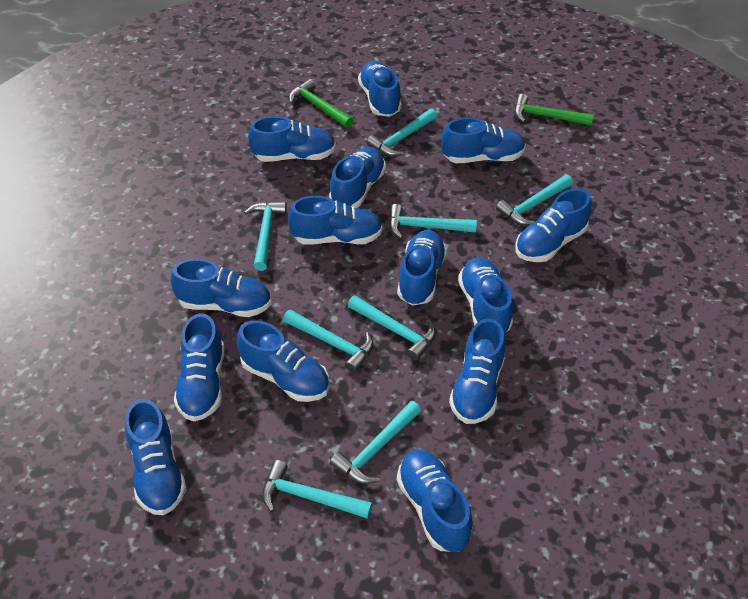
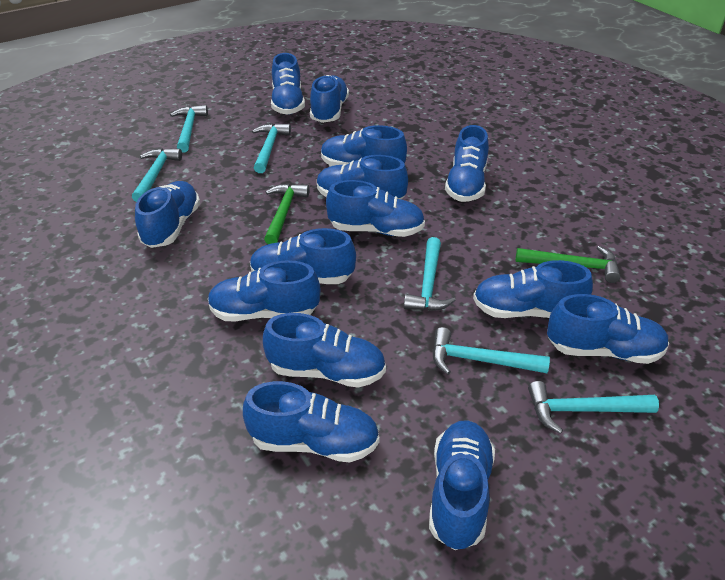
turquoise hammer: [244,201,287,271] [262,460,372,519] [283,309,373,373] [330,401,421,484] [348,295,436,361] [367,109,437,156] [389,204,477,239] [496,175,573,225] = 8 -> [132,148,182,202] [170,105,208,153] [252,123,291,173] [404,237,456,311] [433,327,550,374] [528,381,659,434] = 6

